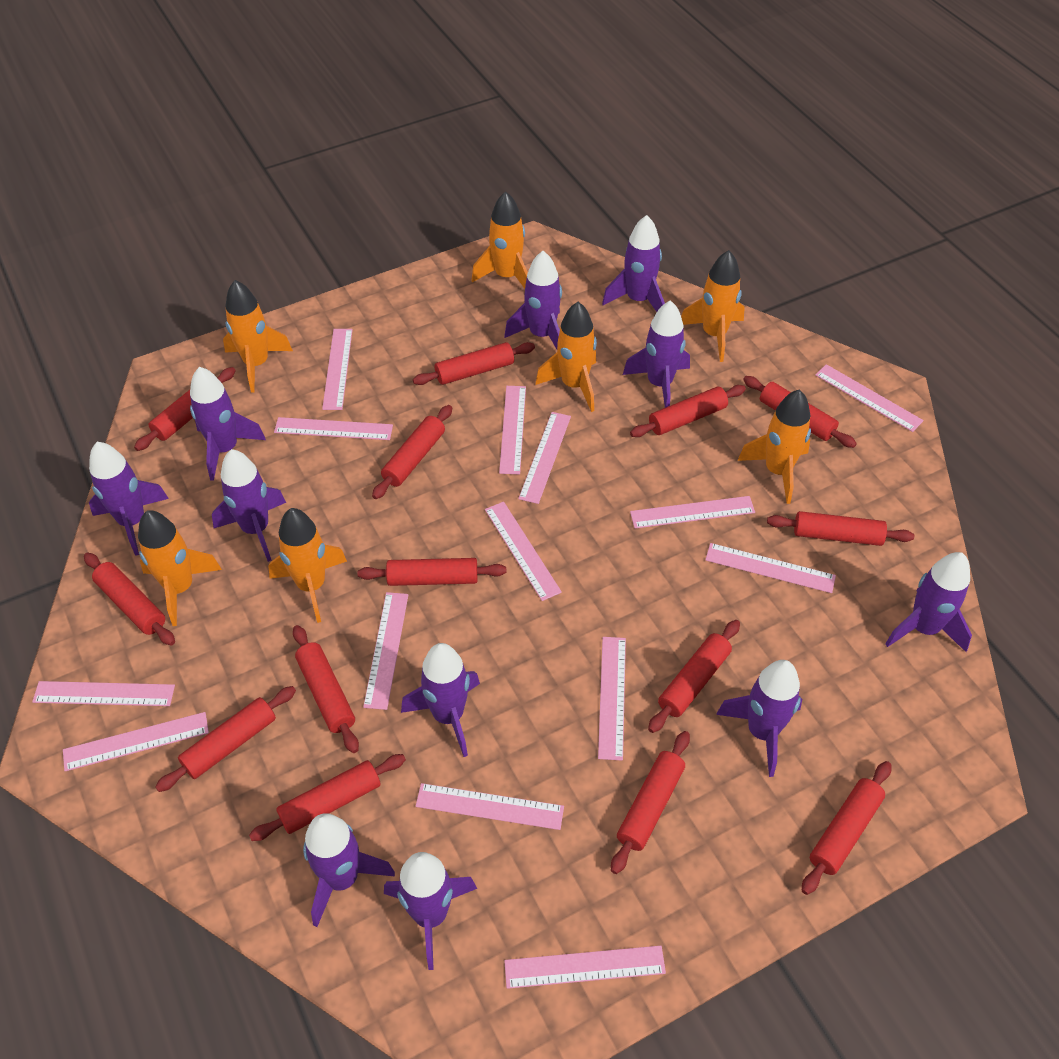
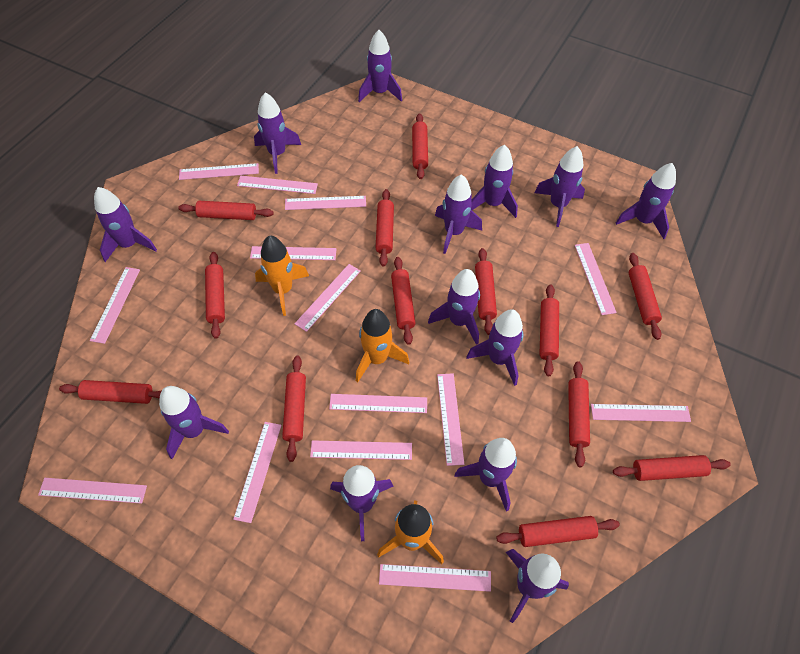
orange rocket: [138,510,222,626] [223,280,293,392] [268,508,347,623] [471,191,528,289] [535,302,597,412] [681,250,745,362] [737,389,811,504] = 7 -> [255,235,309,316] [356,309,409,382] [377,500,444,564] = 3
purple rocket: [89,442,169,556] [190,367,266,481] [212,449,286,562] [303,813,395,927] [384,852,477,970] [401,643,480,757] [504,251,562,349] [602,215,665,312] [623,300,690,408] [716,660,802,777] [885,552,972,652] = 11 -> [94,187,157,262] [159,386,229,459] [254,92,301,174] [330,465,394,541] [358,30,402,102] [428,269,480,345] [435,174,482,254] [455,438,517,511] [467,309,523,386] [471,145,518,218] [506,549,569,623] [534,146,585,227] [616,163,676,239] = 13
red rolling pin: [84,553,175,646] [134,367,236,451] [155,686,296,792] [249,754,406,841] [293,625,359,753] [358,558,506,586] [372,405,452,499] [413,342,535,385] [611,731,690,874] [630,385,746,437] [648,620,740,733] [743,376,857,448] [767,511,914,546] [802,761,891,895] = 14 -> [59,380,162,404] [178,201,273,220] [205,252,225,339] [282,356,306,462] [376,189,394,267] [391,257,416,345] [412,114,428,179] [475,248,497,335] [496,516,620,547] [539,284,559,376] [568,361,590,467] [613,455,731,481] [629,253,662,340] = 13

